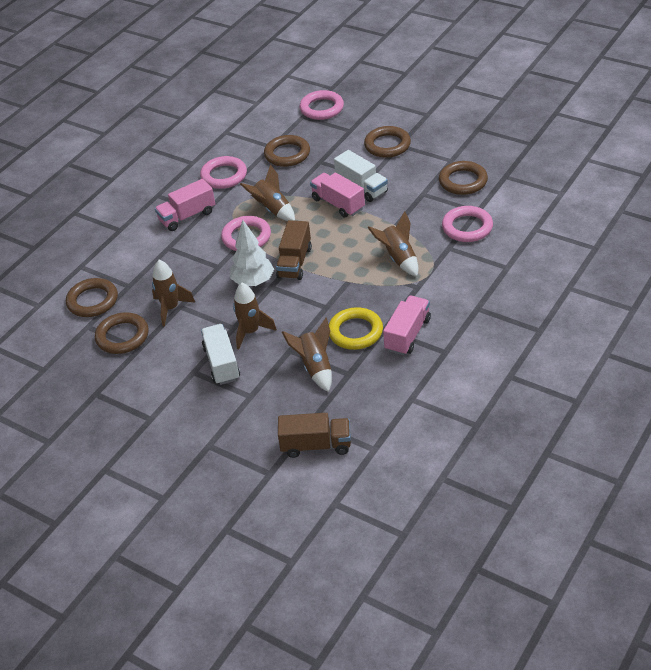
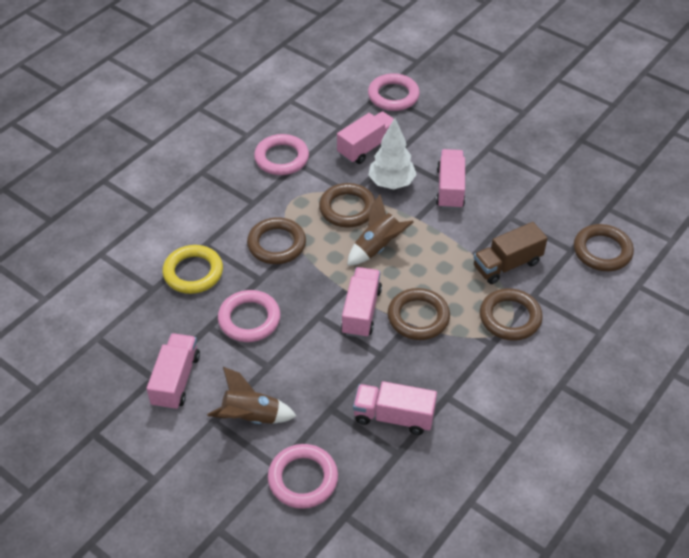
brown rocket: [152,260,196,326] [233,283,277,350] [240,164,295,221] [282,318,332,392] [367,211,418,276] = 5 -> [207,367,296,424] [347,195,414,266] = 2
brown truck: [276,220,312,280] [278,413,351,458] = 2 -> [474,222,548,284] = 1
pink truck: [155,179,215,231] [310,172,365,218] [383,295,431,355] = 3 -> [147,333,200,410] [337,111,398,164] [341,267,382,338] [353,381,437,435] [436,149,465,209] = 5
white truck: [201,324,240,385] [334,150,388,202] = 2 -> none = 0

